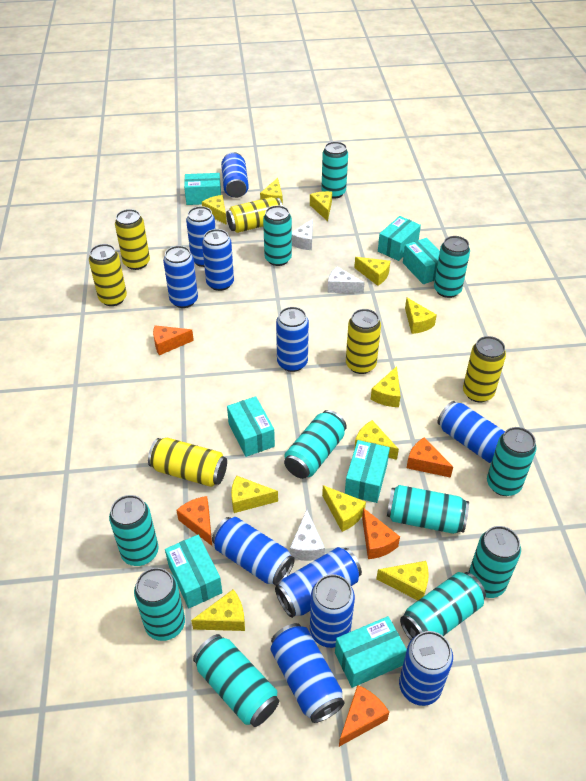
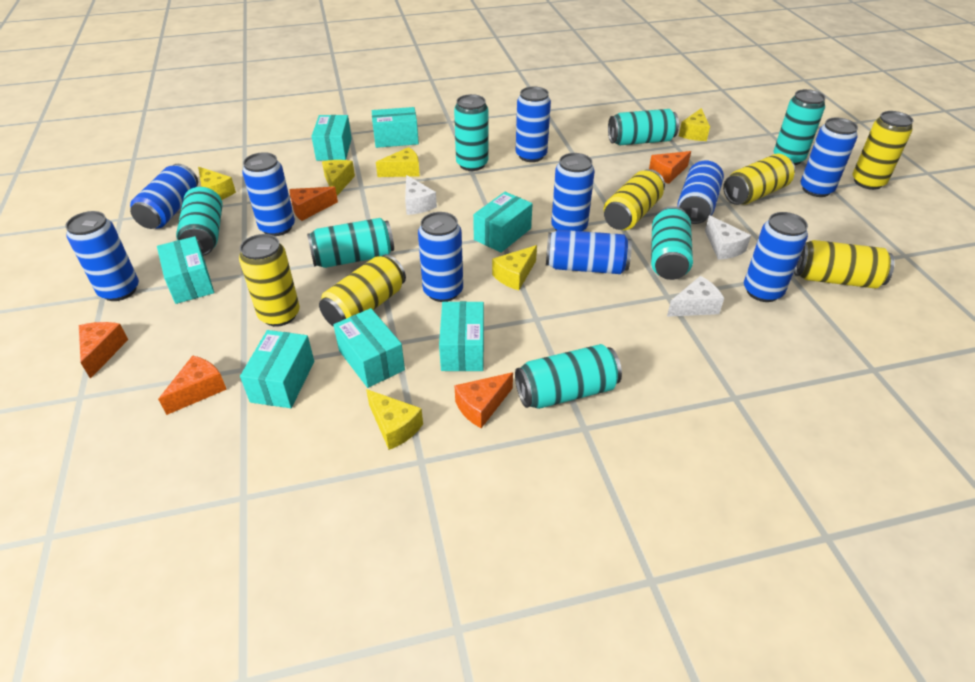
blue can: [163,246,198,308] [186,206,216,267] [202,229,234,291] [212,517,295,586] [221,152,249,198] [271,623,345,723] [275,547,362,618] [276,307,309,372] [310,574,355,648] [399,631,453,706] [437,401,505,463] = 11 -> [66,211,139,301] [130,164,198,229] [242,152,295,236] [418,212,463,302] [516,86,551,162] [546,230,632,274] [551,153,595,231] [678,161,724,224] [744,212,808,302] [800,118,858,197] = 10
turquoise can: [109,495,158,566] [134,568,185,641] [193,634,279,727] [263,205,292,266] [284,410,347,479] [321,142,348,199] [387,485,469,534] [400,572,486,640] [434,236,470,298] [469,526,521,598] [487,427,537,496] = 11 -> [176,187,223,256] [307,218,394,268] [454,94,488,171] [515,344,622,409] [608,109,679,145] [651,206,693,280] [774,89,825,165] = 7
yellow cheese: [191,589,245,631] [202,195,227,225] [231,475,278,513] [260,178,283,205] [310,191,332,221] [322,485,366,532] [354,257,390,286] [354,420,399,460] [371,366,401,407] [376,561,429,600] [405,298,437,334] = 11 -> [198,167,236,200] [322,160,355,196] [366,389,423,450] [376,147,420,177] [492,245,537,290] [679,108,710,141] = 6

